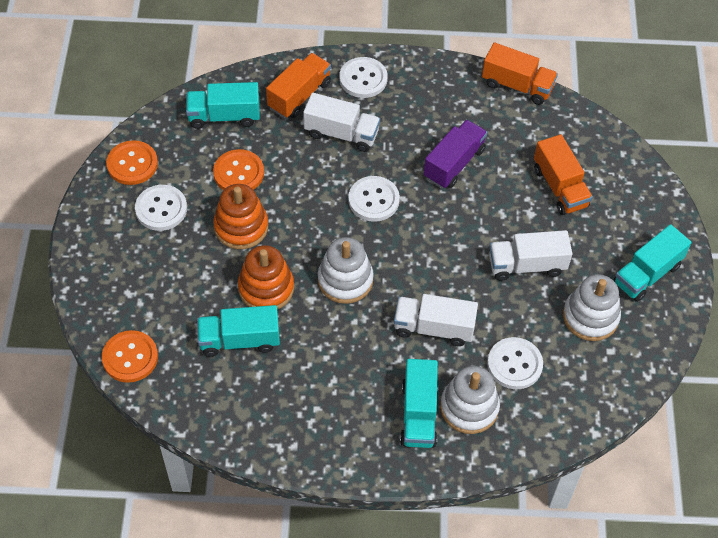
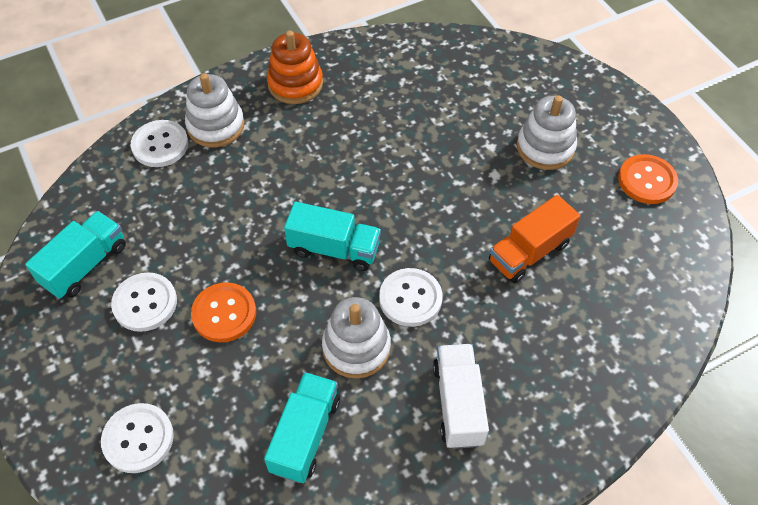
orange button: [102,330,158,383] [106,140,158,185] [213,149,264,190] = 3 -> [191,282,256,342] [618,154,678,204] = 2
orange stacking toy: [213,184,268,249] [238,245,294,310] = 2 -> [267,31,323,104] = 1
orange truck: [266,53,331,118] [482,42,558,105] [534,134,593,215] = 3 -> [489,195,580,283] = 1
purple truck: [424,120,487,189] = 1 -> none = 0
turquoise truck: [186,82,260,129] [197,305,280,357] [400,359,438,448] [613,224,692,302] = 4 -> [25,211,126,299] [264,372,340,483] [284,202,381,271] = 3
white truck: [303,93,380,152] [394,294,478,346] [489,230,572,281] = 3 -> [433,344,489,449] = 1

